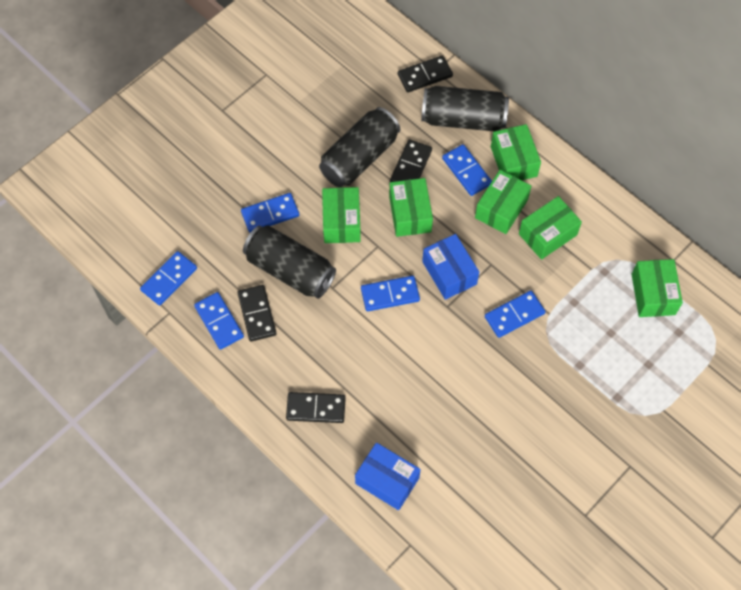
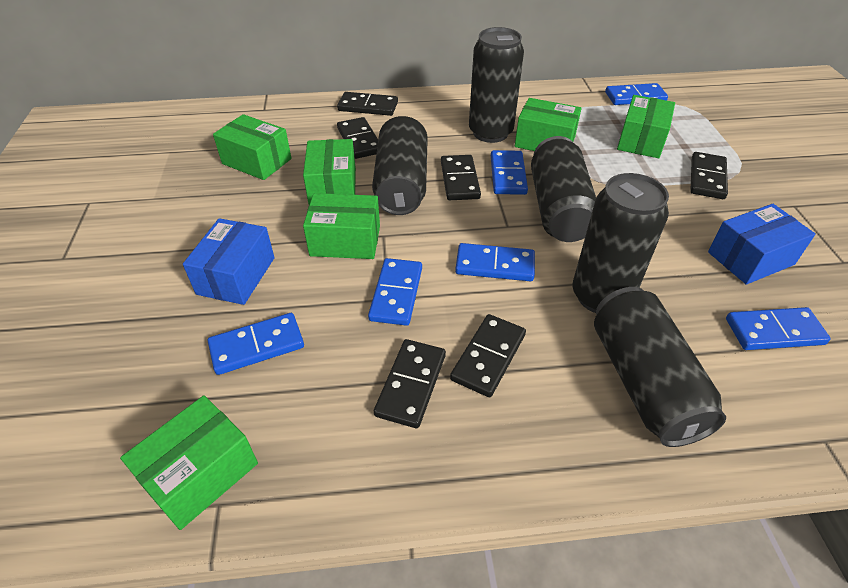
black can: [243,225,336,299] [319,107,400,187] [421,86,509,131] = 3 -> [372,116,428,215] [469,27,524,143] [531,136,596,242] [573,173,669,313] [594,287,726,447] = 5
black domino: [238,285,277,342] [286,392,346,423] [390,139,432,182] [398,55,453,93] = 4 -> [337,92,398,116] [337,117,378,159] [374,339,446,428] [441,155,481,200] [450,314,526,397] [690,152,728,199] = 6

